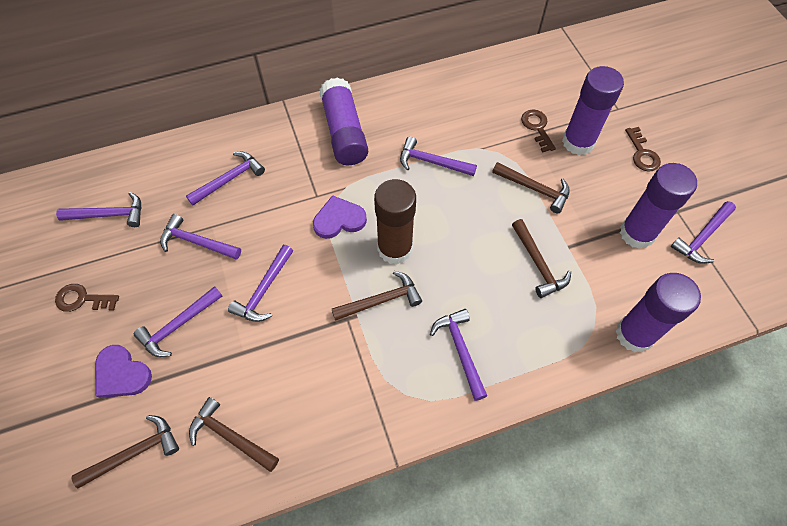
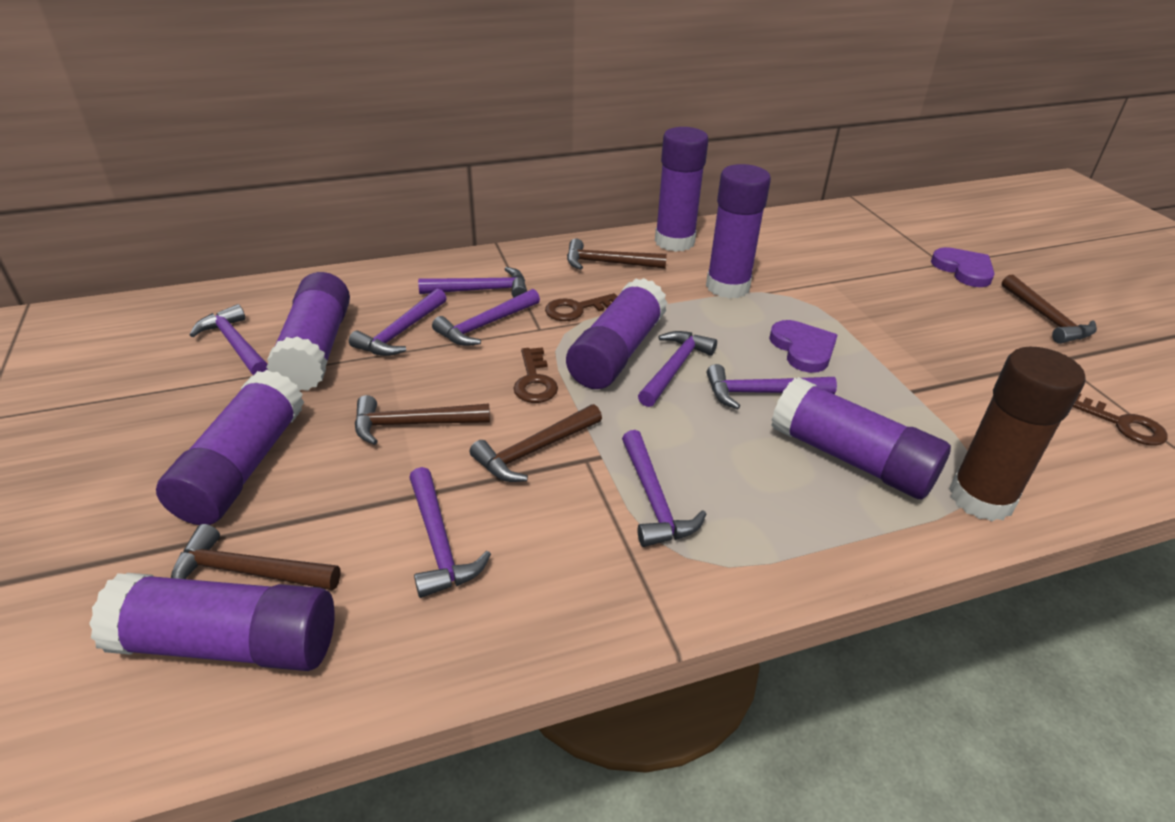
purple glue stick: [319,77,368,165] [562,66,624,155] [615,273,701,353] [620,163,697,249] = 4 -> [89,573,334,671] [156,370,304,525] [266,272,350,391] [566,278,668,389] [655,127,709,252] [706,164,771,299] [771,377,951,500] = 7

